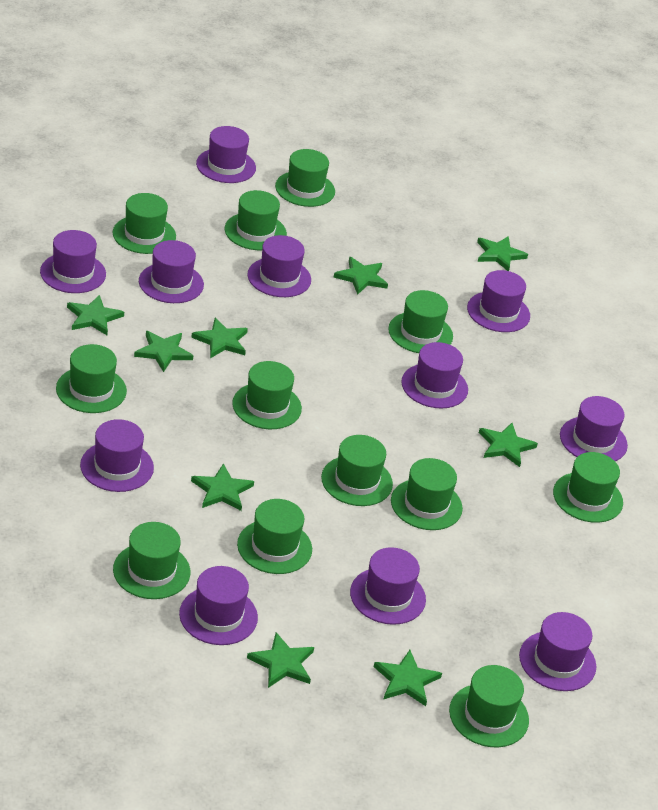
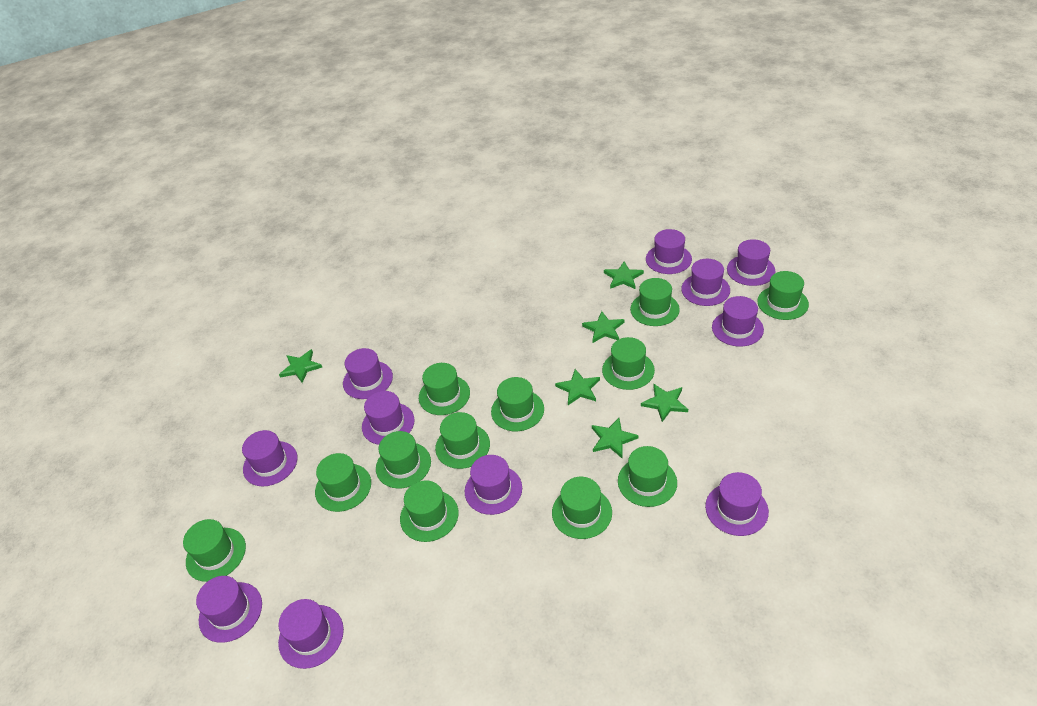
green star: [67,295,124,335] [134,331,193,372] [191,318,248,358] [191,463,254,511] [247,632,314,688] [333,257,388,295] [374,650,442,706] [477,236,528,271] [479,423,538,467] = 9 -> [279,349,322,383] [555,369,600,405] [582,311,624,343] [592,418,639,458] [604,261,644,289] [641,384,688,422] = 6

